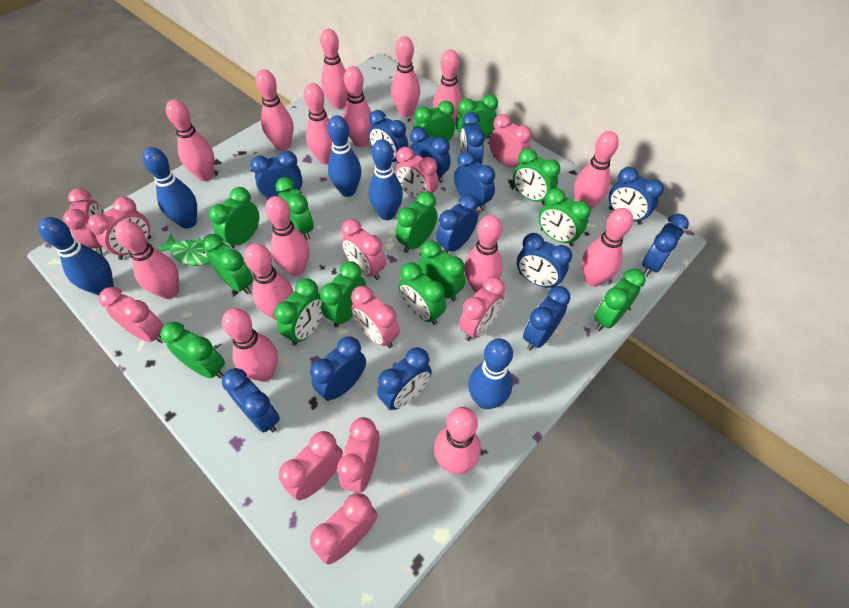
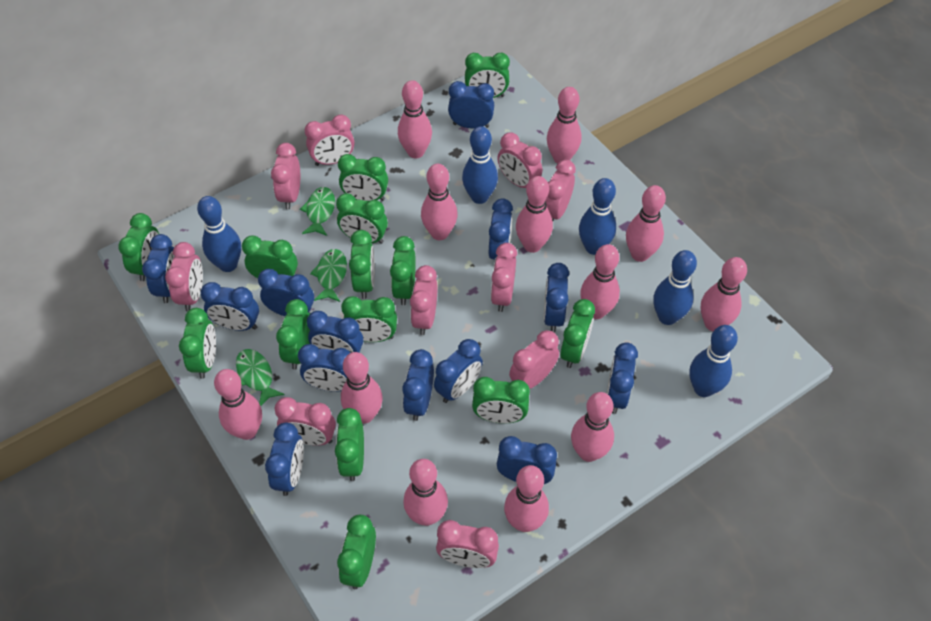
green fish: [157,234,209,266] = 1 -> [236,349,285,406] [300,187,335,236] [310,249,347,302] = 3
pink bowling pin: [115,220,179,299] [166,100,214,181] [222,308,278,382] [244,243,293,320] [256,69,294,151] [265,196,309,276] [304,83,332,165] [320,29,348,109] [343,66,373,147] [391,36,420,117] [433,49,462,123] [434,407,481,474] [465,215,503,293] [574,131,619,210] [582,208,633,287] = 15 -> [214,369,262,440] [341,352,383,423] [398,80,432,159] [403,459,448,526] [421,164,458,240] [504,465,549,532] [516,176,553,253] [547,87,582,164] [571,392,614,462] [580,244,620,319] [626,185,666,262] [701,257,747,331] = 12
pink clock: [63,188,105,255] [87,197,151,260] [98,287,164,343] [279,431,343,500] [310,493,377,564] [337,417,379,493] [341,219,386,280] [351,286,400,348] [395,147,439,198] [459,277,505,341] [489,114,532,168] = 11 -> [165,242,203,311] [271,143,300,209] [275,397,336,446] [305,114,354,166] [410,265,438,335] [436,520,499,568] [491,243,517,312] [497,133,542,188] [509,330,559,389] [546,160,576,221] = 10

